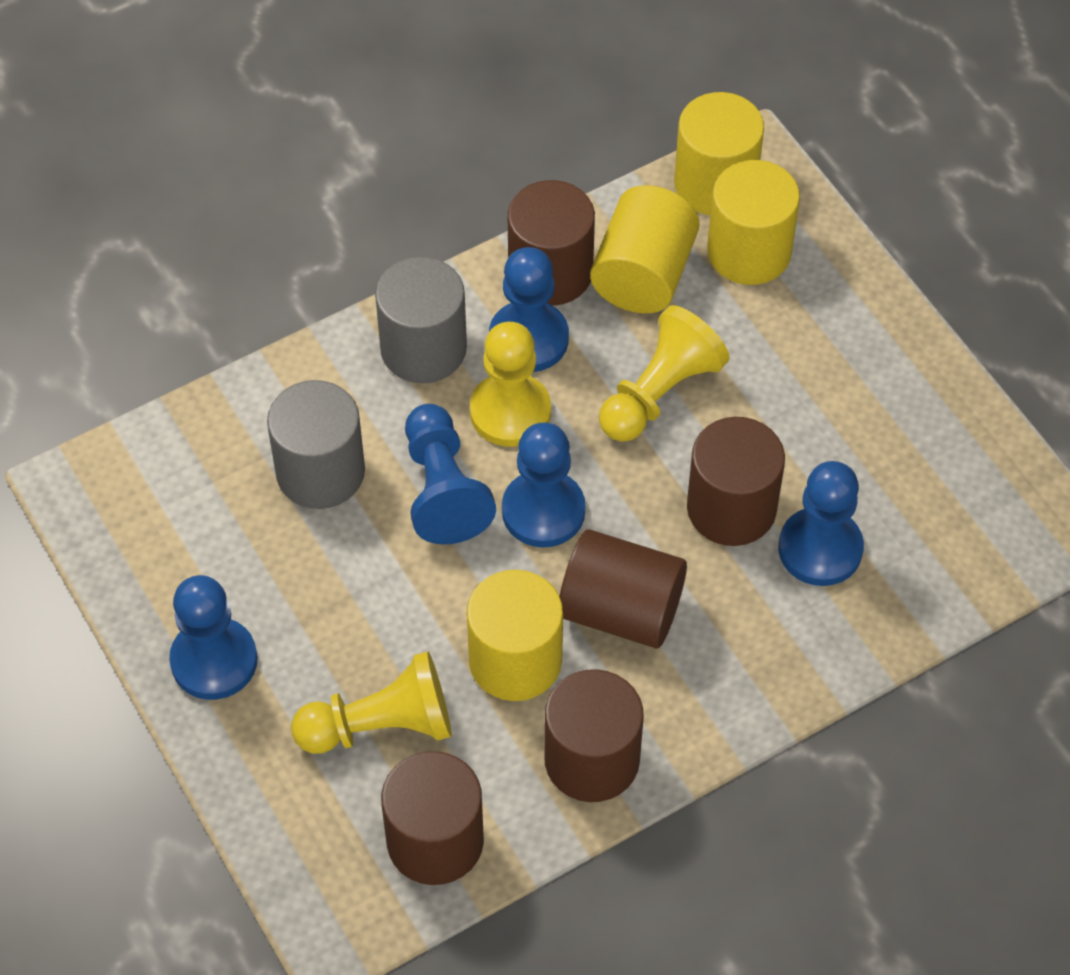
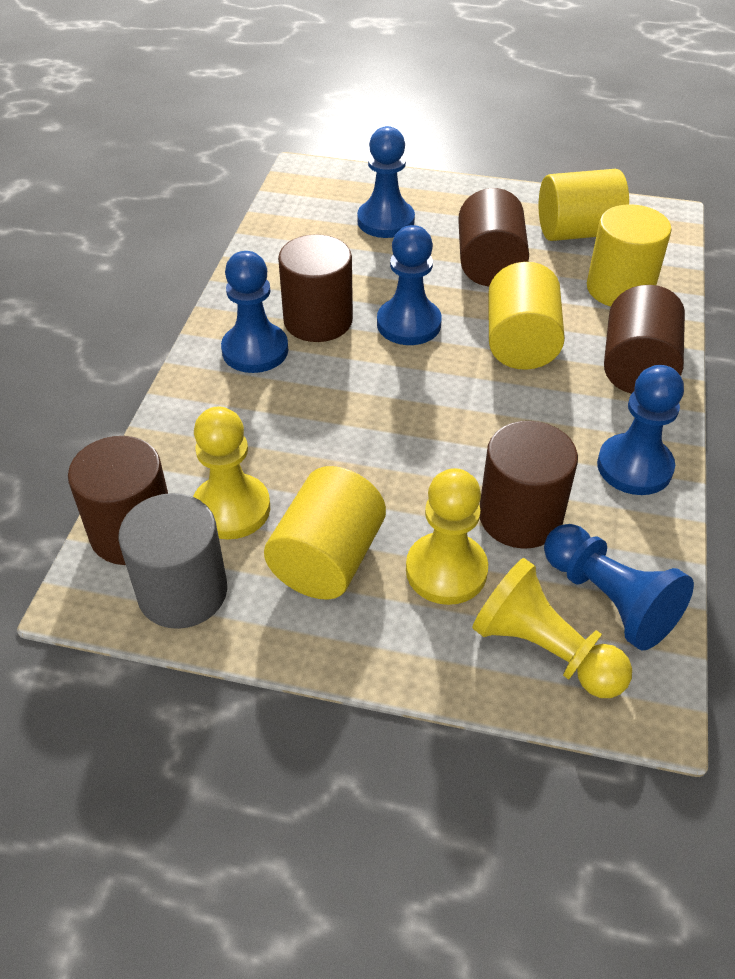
grey cylinder: [267,380,365,509] [375,256,467,383] = 2 -> [118,493,227,629] = 1

